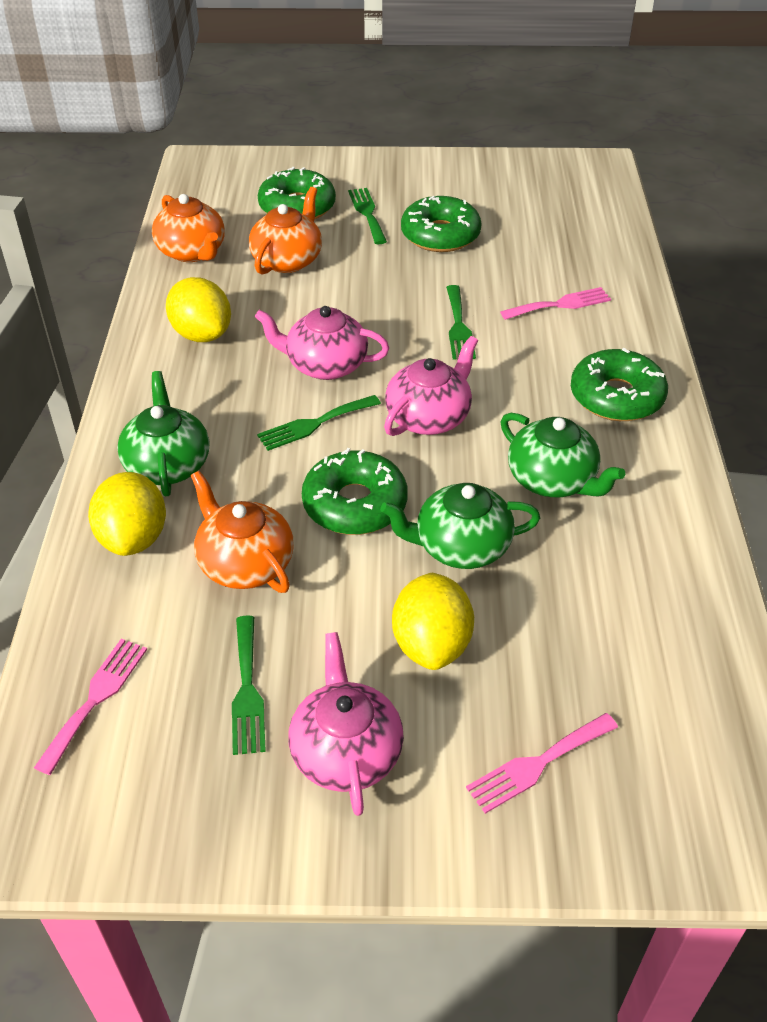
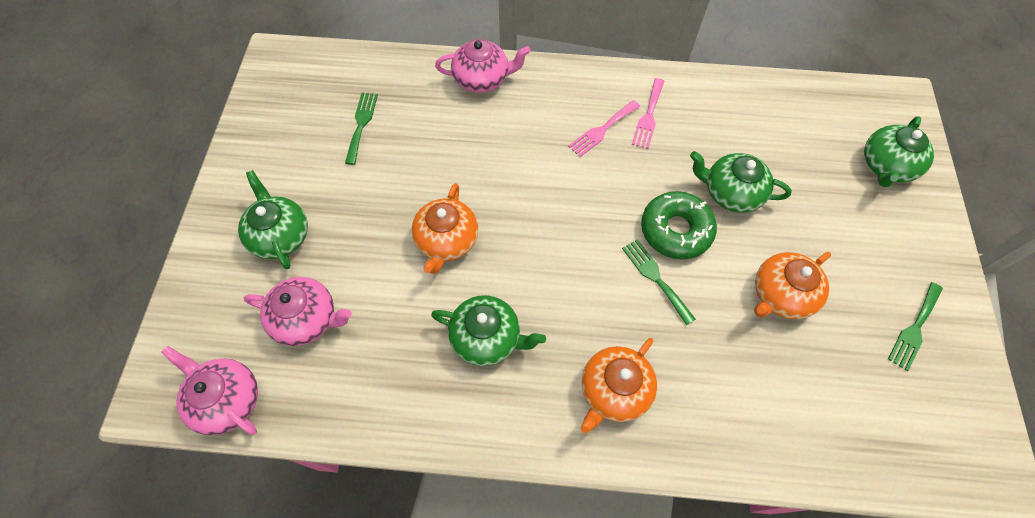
green donut: [258,167,336,219] [302,448,408,535] [401,196,482,252] [571,348,668,421] = 4 -> [641,191,717,259] = 1
green fork: [232,616,266,755] [257,395,381,451] [348,188,387,244] [446,285,476,360] = 4 -> [345,93,378,165] [622,239,696,325] [888,282,943,371] = 3
green teapot: [117,371,209,496] [380,483,540,569] [501,413,625,497] = 3 -> [238,170,308,269] [431,295,546,366] [690,151,792,213] [864,116,934,187] = 4
pink fork: [34,639,147,775] [466,713,618,814] [500,287,611,320] = 3 -> [568,100,640,157] [632,78,664,149] = 2
yellow lemon: [88,472,166,556] [166,277,231,342] [392,573,474,670] = 3 -> none = 0

